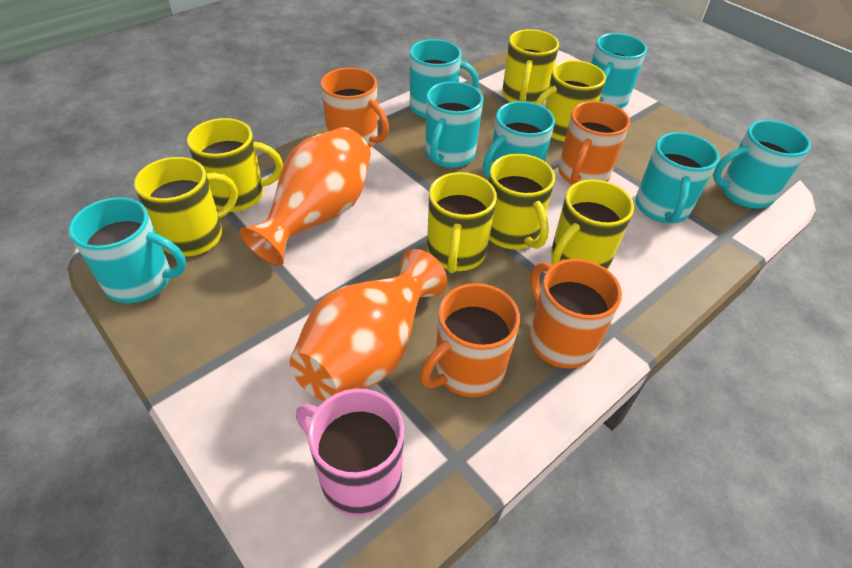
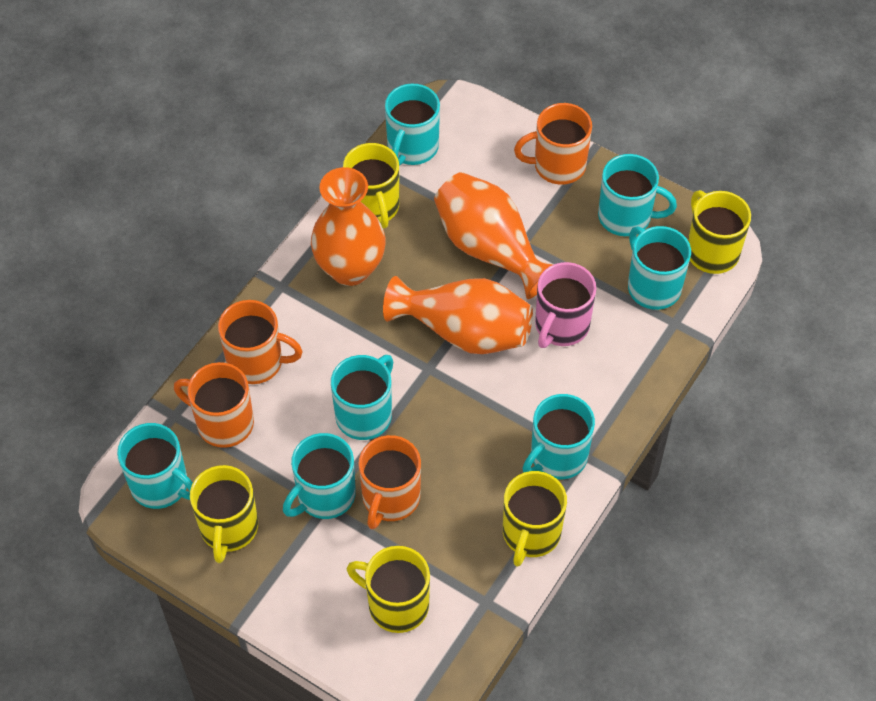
orange vase: [239,127,371,266] [290,249,447,401] = 2 -> [311,167,386,286] [383,276,533,354] [434,172,553,299] = 3
yellow mug: [134,157,238,257] [187,118,283,212] [427,172,497,273] [489,154,555,249] [502,29,559,103] [535,60,606,142] [551,179,634,270] = 7 -> [190,465,258,563] [343,143,399,229] [347,546,430,633] [503,471,567,567] [688,190,751,274] = 5

